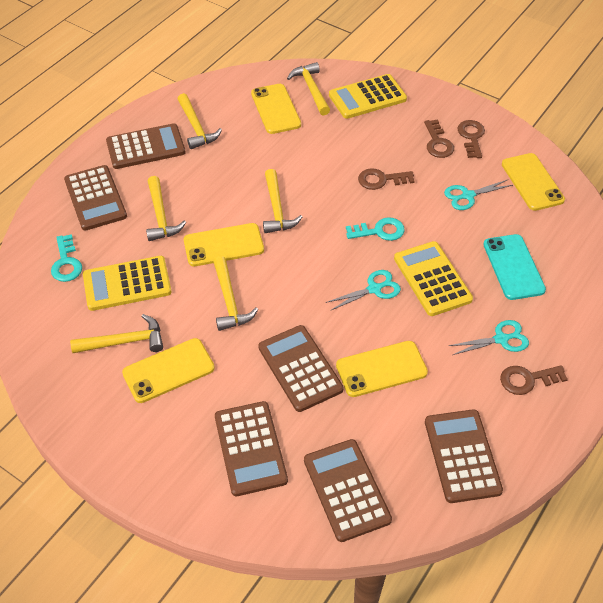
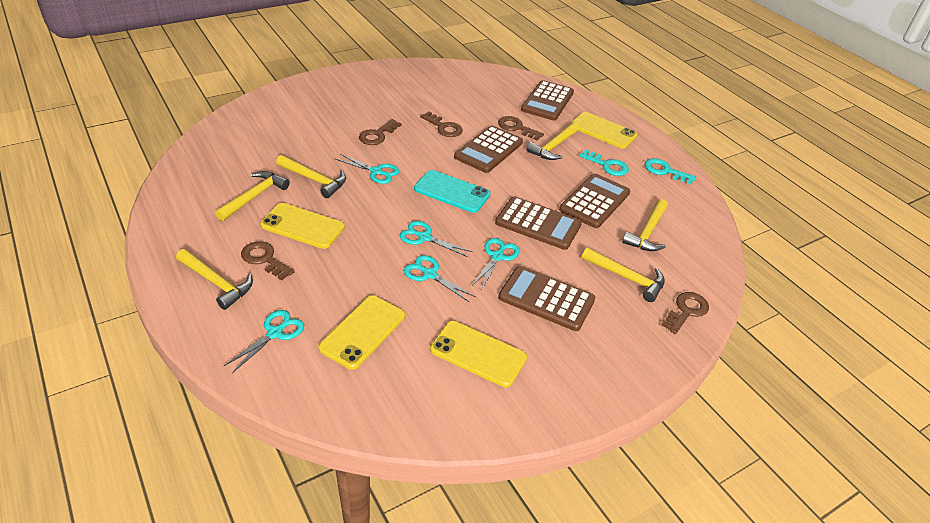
brown calculator: [64,165,127,231] [106,123,186,169] [215,401,288,496] [258,325,344,412] [304,439,392,542] [425,409,503,503] = 6 -> [454,125,523,173] [495,197,582,250] [498,266,595,331] [521,80,574,120] [559,174,630,228] = 5
brown key: [358,168,415,190] [424,119,454,158] [457,120,485,158] [500,365,568,395] = 4 -> [241,241,295,280] [359,119,401,145] [420,111,463,137] [498,116,544,140] [661,292,709,334] = 5
turquoise scissors: [325,270,401,311] [444,180,513,210] [449,320,529,355] = 3 -> [224,310,304,373] [336,154,399,184] [400,221,472,257] [404,255,476,302] [472,238,520,289] = 5
yellow calculator: [83,256,172,311] [329,74,407,119] [394,241,473,316] = 3 -> none = 0
yellow phone: [122,338,215,403] [184,223,264,266] [251,84,301,134] [336,341,428,397] [502,153,565,211] = 5 -> [260,203,345,249] [318,295,405,370] [430,321,527,387] [571,112,637,149] = 4

